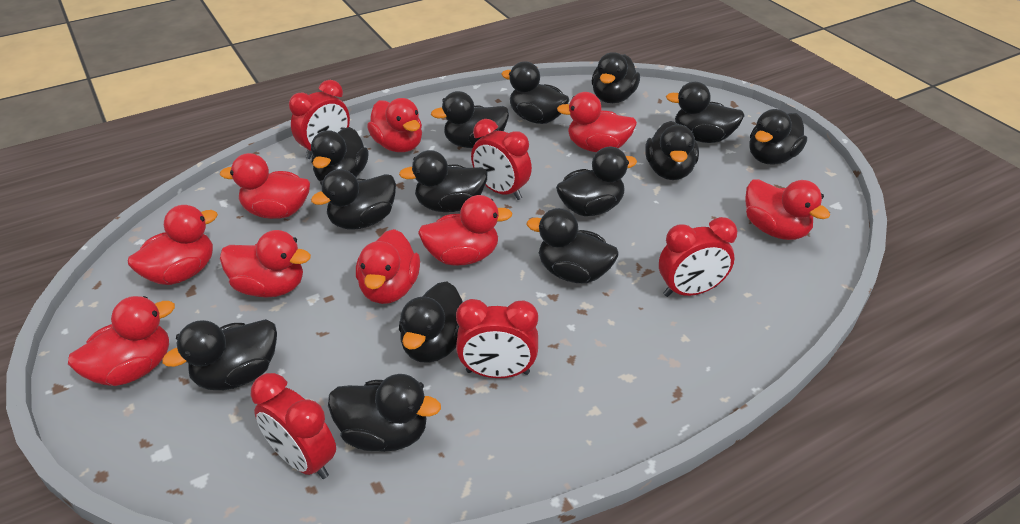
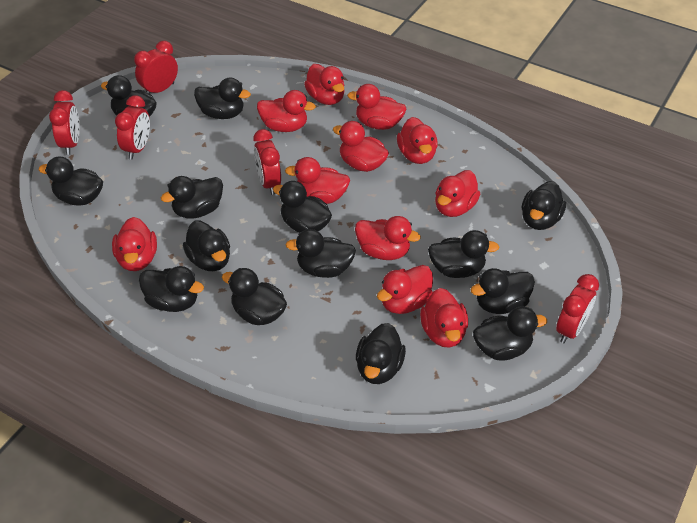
red duck: [68,296,175,386] [128,205,218,285] [220,153,310,219] [220,230,311,298] [356,229,420,304] [367,98,422,152] [418,195,512,266] [557,92,637,152] [745,179,830,240] = 9 -> [112,217,157,271] [257,90,316,132] [285,157,350,204] [304,64,345,105] [333,121,389,172] [347,84,407,130] [355,216,421,260] [377,265,433,314] [397,117,438,164] [420,288,468,348] [435,170,480,217] = 11

